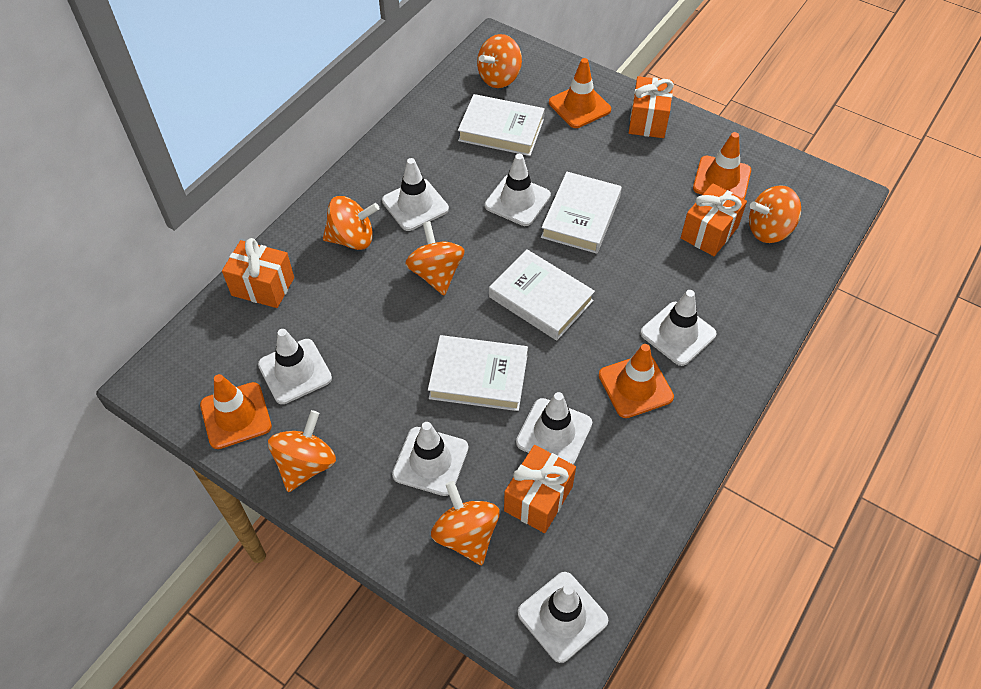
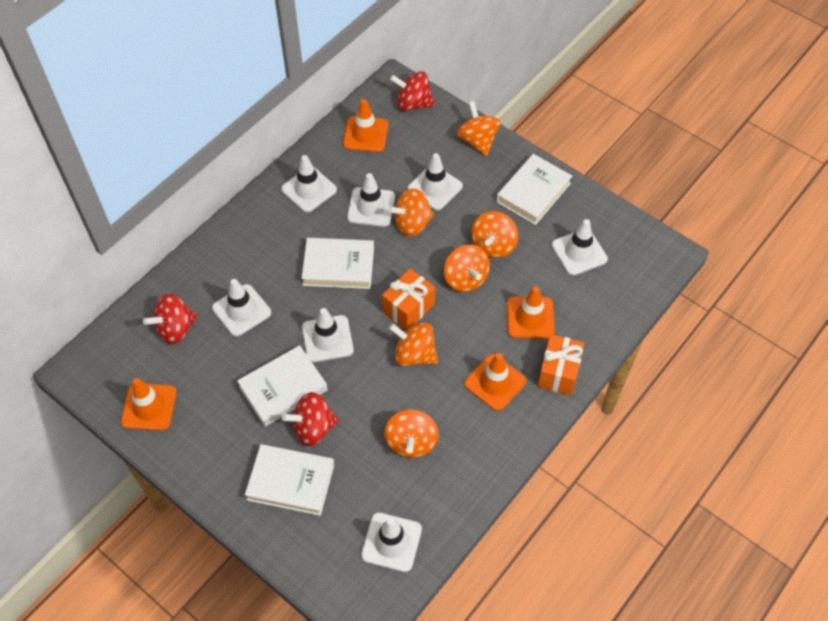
orange gift: [222,238,294,308] [504,445,576,533] [629,76,674,138] [681,183,747,256] = 4 -> [382,269,435,330] [537,334,585,395] = 2
red spinning top: none = 0 -> [143,294,198,344] [282,392,339,446] [390,71,435,111] = 3

